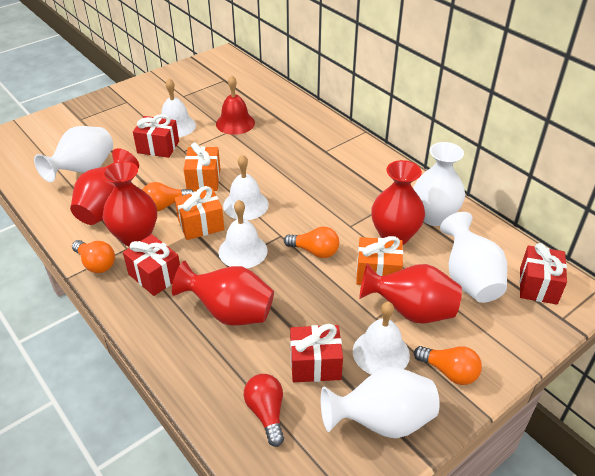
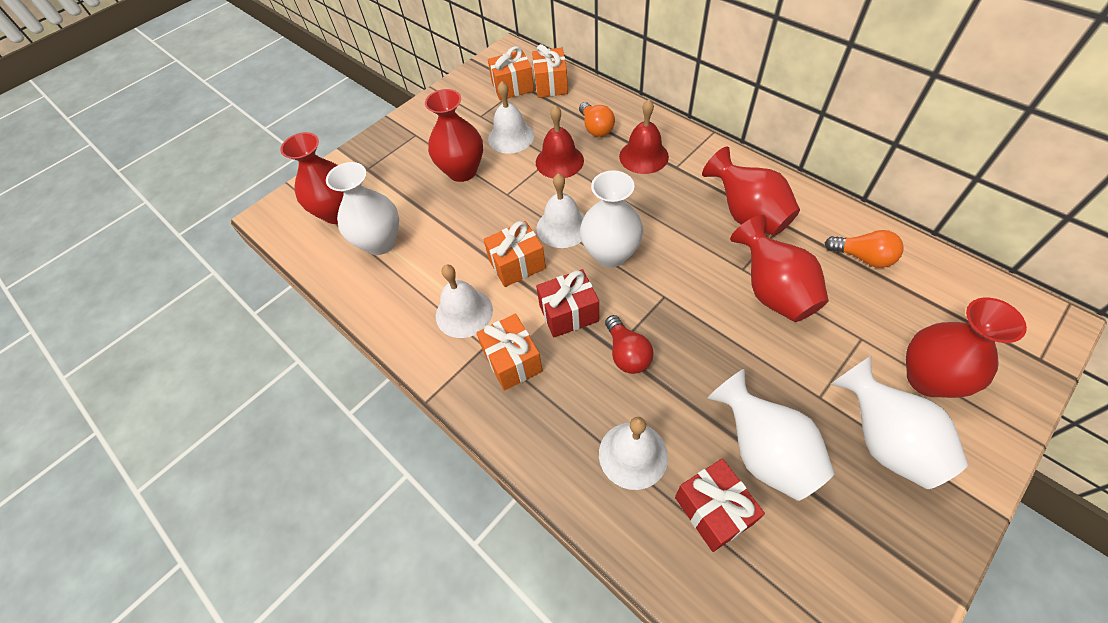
orange gift: [174,186,224,240] [184,143,220,191] [356,236,403,285] = 3 -> [476,314,543,391] [483,221,546,287] [488,46,534,100] [532,44,568,98] = 4
orange light bulb: [72,240,115,273] [142,182,193,211] [284,226,339,258] [414,346,482,385] = 4 -> [579,102,615,137] [825,230,904,268] = 2
red bell: [216,75,255,135] = 1 -> [536,105,584,178] [619,99,669,174] = 2
red gift: [123,234,180,296] [133,114,179,158] [290,324,343,382] [519,243,567,305] = 4 -> [536,269,599,338] [675,459,765,552] = 2

